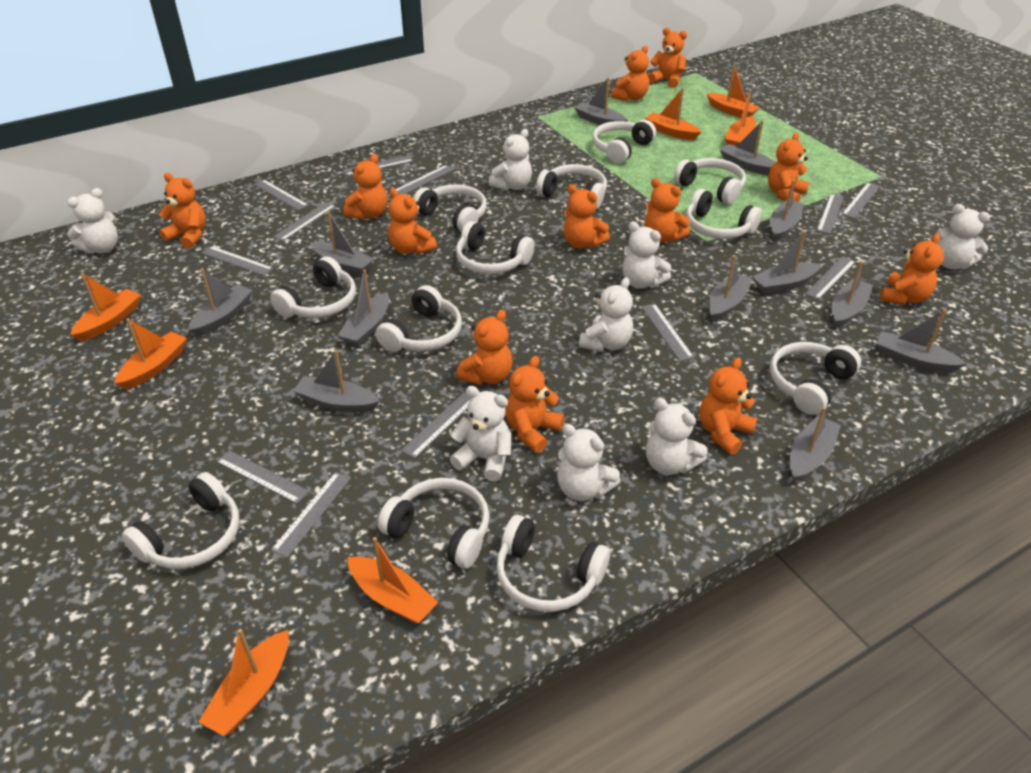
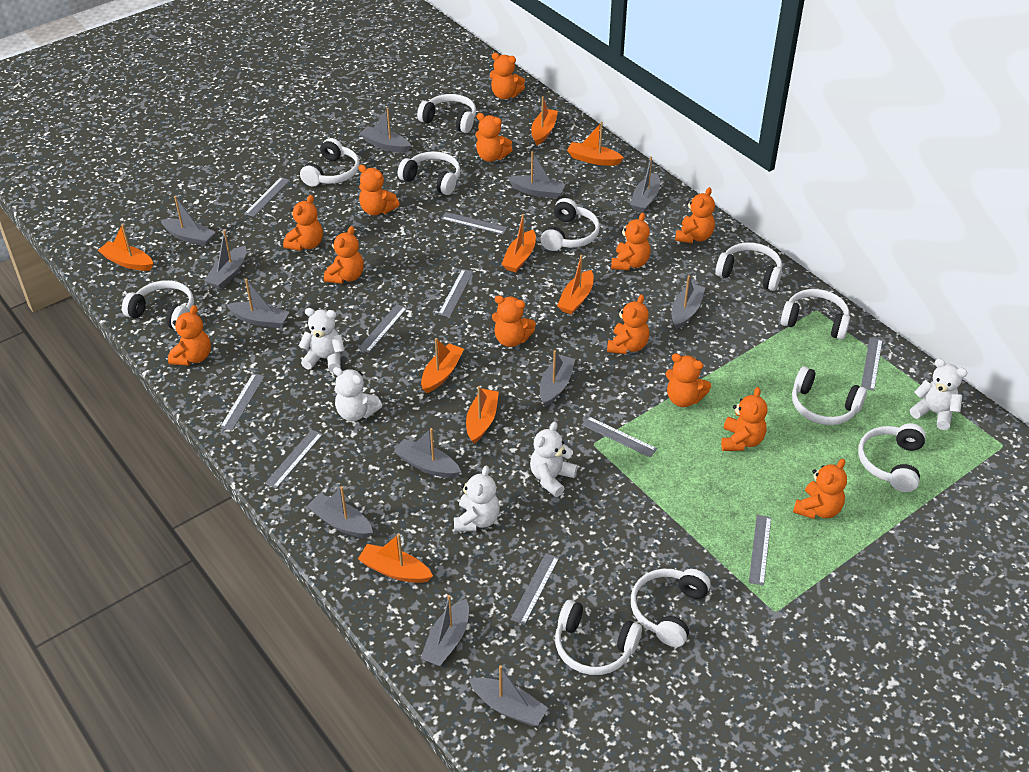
grey ruler: [202,246,274,276] [216,450,309,504] [254,180,309,211] [271,472,351,558] [273,202,336,241] [343,155,413,176] [396,165,454,195] [401,392,471,458] [641,304,694,361] [805,256,856,300] [817,194,844,234] [842,182,880,218] = 12 -> [220,373,265,430] [244,177,290,217] [265,430,323,489] [358,304,407,353] [438,269,473,317] [441,212,508,234] [511,553,559,625] [582,416,657,458] [749,515,771,586] [861,337,883,391] = 10
orange boat: [70,273,141,342] [114,318,187,390] [198,629,289,736] [347,537,438,624] [645,88,701,140] [707,65,760,118] [724,90,756,146] = 7 -> [98,224,153,271] [358,534,433,583] [421,338,464,393] [466,386,499,444] [501,214,536,272] [531,96,558,146] [557,255,594,315] [567,122,624,166] = 8
orange teddy bear: [158,173,206,249] [343,154,387,220] [388,188,437,255] [456,310,513,385] [505,356,564,453] [564,184,610,249] [611,45,649,101] [644,178,690,242] [648,28,687,88] [699,357,757,455] [768,132,809,202] [880,234,944,305] = 12 -> [168,305,211,366] [283,195,323,251] [324,226,364,284] [358,165,400,215] [475,113,513,162] [490,53,525,99] [492,295,536,347] [607,294,649,354] [611,213,651,270] [666,353,711,407] [675,187,715,243] [721,387,768,451] [793,459,847,519] = 13
white headphones: [122,472,240,569] [270,256,356,318] [376,285,462,352] [378,478,490,569] [413,184,487,232] [456,221,535,274] [496,515,610,612] [536,164,607,209] [592,120,656,164] [674,158,746,204] [686,189,762,239] [770,342,861,415] = 12 -> [122,280,194,330] [300,138,360,187] [398,151,460,195] [417,94,476,133] [540,198,600,251] [555,600,642,675] [631,569,711,647] [715,242,782,291] [781,289,850,340] [792,367,867,425] [858,423,926,492] = 11
white teddy bear: [67,188,118,254] [450,386,511,482] [489,129,532,191] [557,424,620,501] [579,277,633,352] [623,222,671,289] [646,398,707,475] [936,204,990,270] = 8 -> [299,308,345,372] [333,367,382,421] [454,466,500,531] [530,422,578,497] [910,358,967,430] = 5

